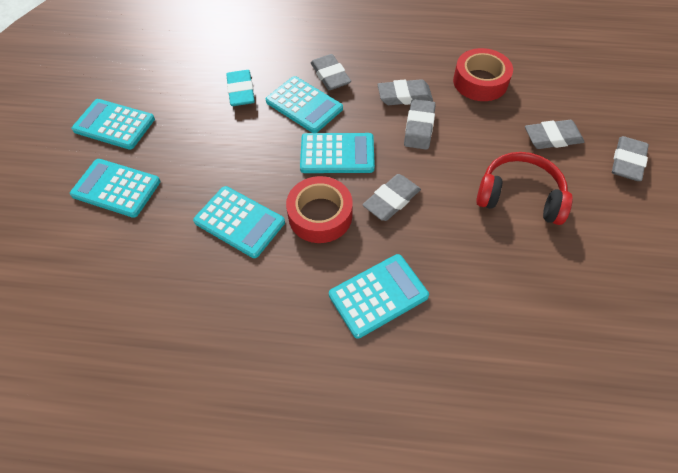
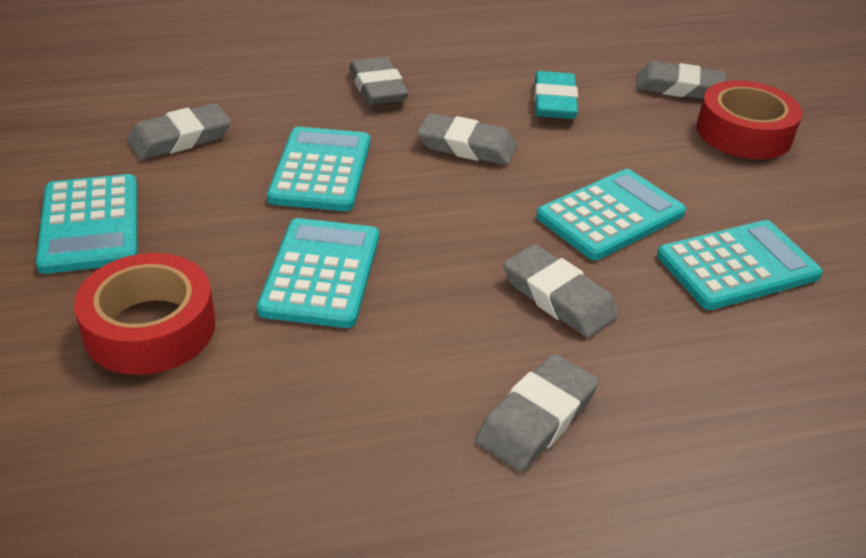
red headphones: [476,152,573,225] = 1 -> none = 0
turquoise calculator: [70,159,160,218] [72,99,155,150] [193,186,285,258] [266,76,343,133] [300,133,375,173] [329,254,429,339] = 6 -> [36,174,138,274] [257,218,379,328] [267,127,370,211] [536,169,686,260] [657,220,823,310] = 5

